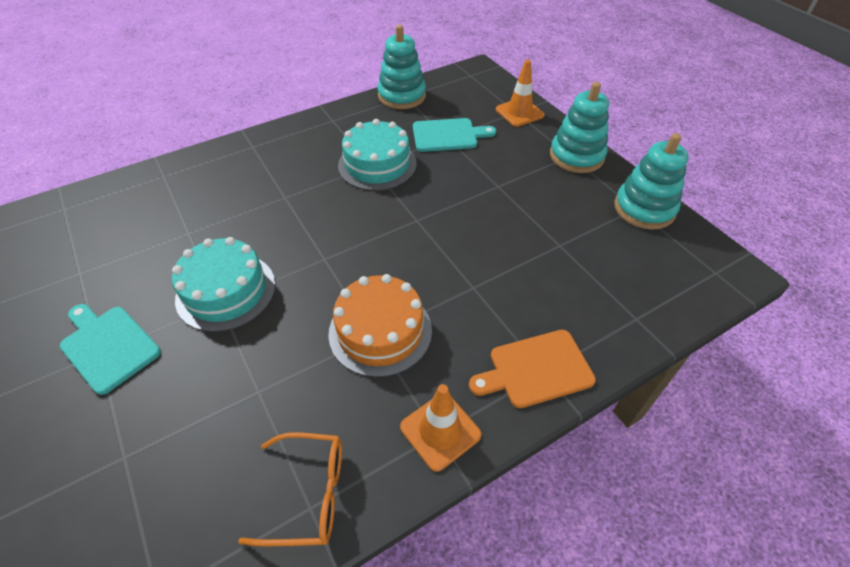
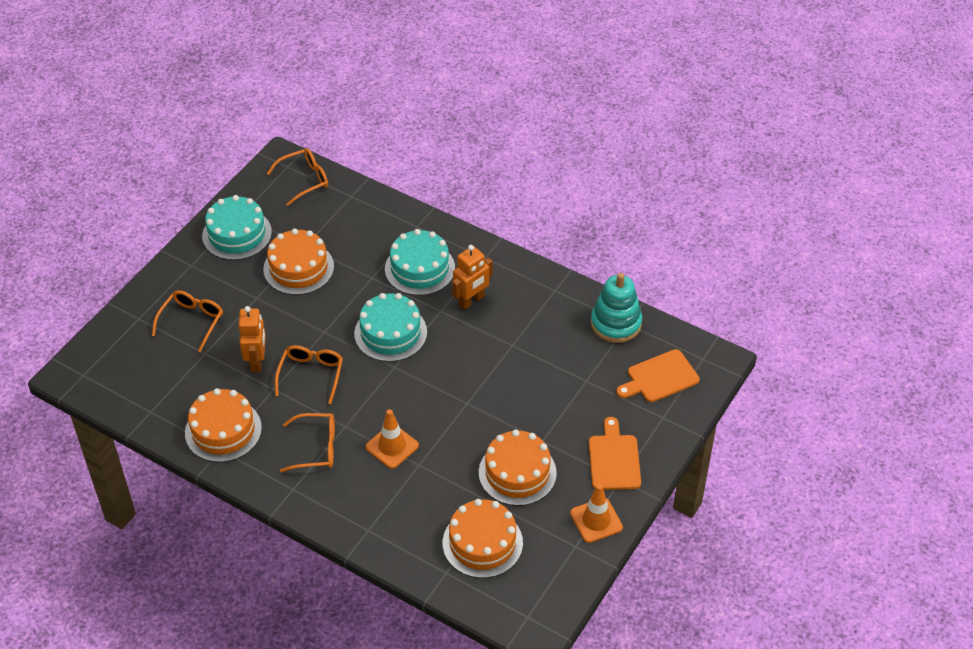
orange cake: [328,274,432,377] = 1 -> [185,388,262,462] [263,228,334,295] [443,499,523,578] [479,429,557,506] = 4
orange cutting board: [469,330,596,408] = 1 -> [589,417,641,490] [616,349,700,402] = 2
orange glasses: [238,432,342,546] = 1 -> [152,290,223,352] [267,148,328,206] [275,345,343,404] [280,413,335,472] = 4
orange robot: none = 0 -> [239,306,266,372] [452,245,493,310] = 2
turquoise cake: [172,237,276,332] [338,119,416,191] = 2 -> [202,195,272,260] [354,293,427,362] [385,229,455,295] = 3
turquoise cutting board: [60,304,161,395] [413,118,496,152] = 2 -> none = 0
turquoise stacking toy: [377,25,426,109] [550,82,609,173] [614,133,688,230] = 3 -> [591,273,642,343] = 1

